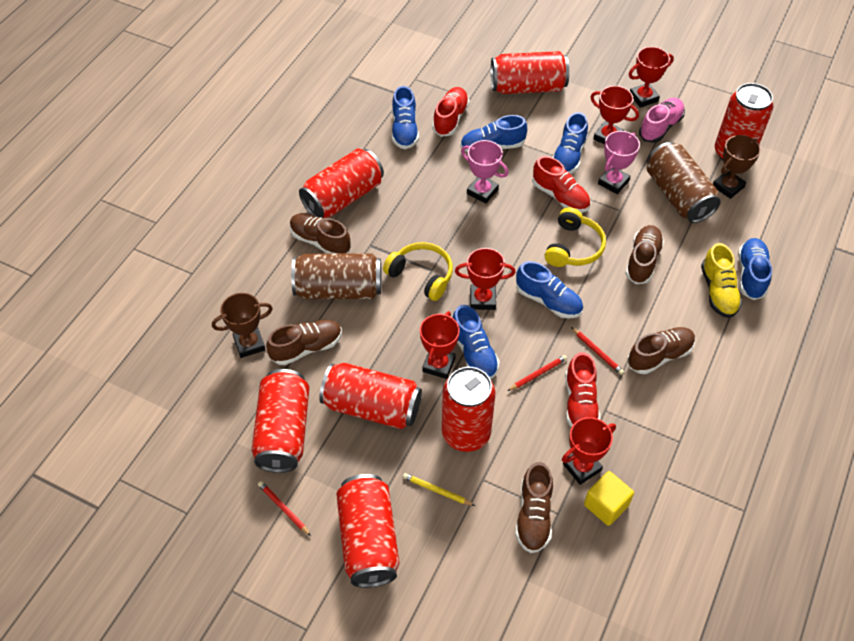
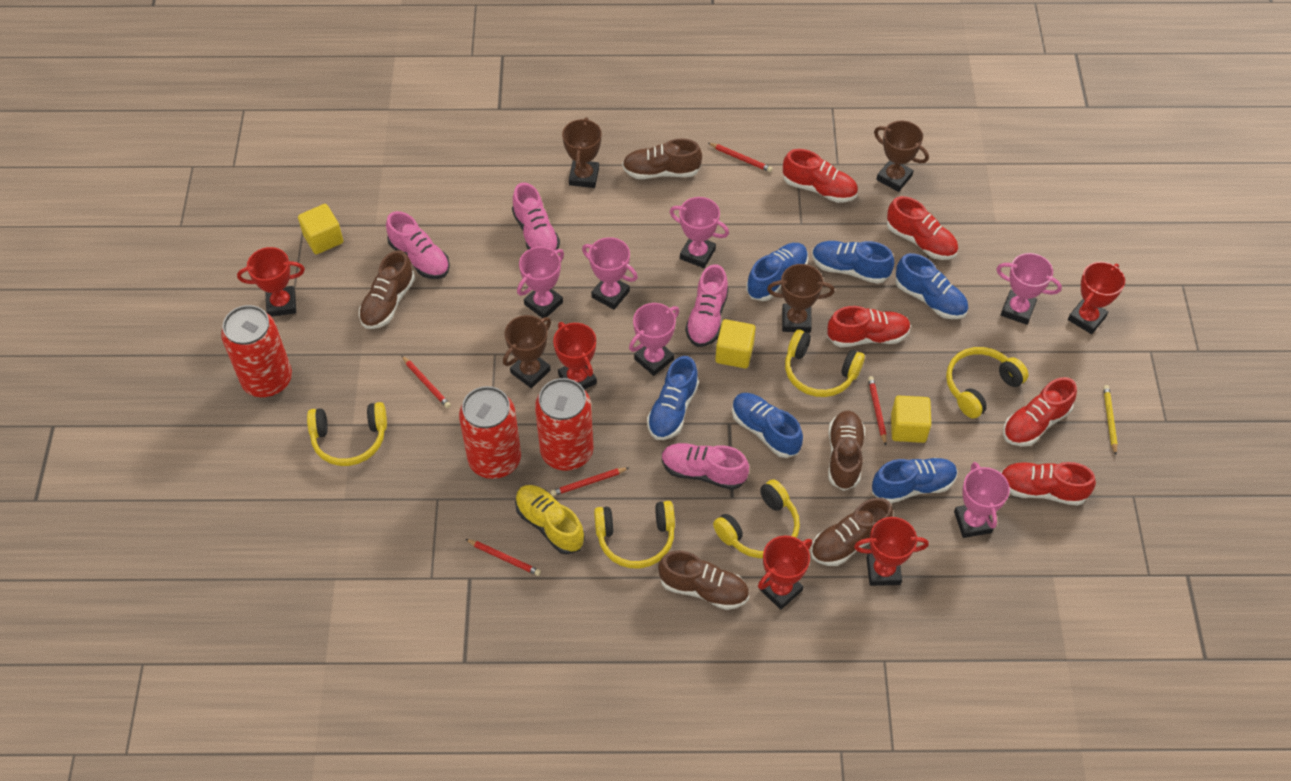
brown can: [291,253,382,299] [647,142,720,223] = 2 -> none = 0
brown trophy: [212,293,273,358] [713,135,761,199] = 2 -> [503,315,551,388] [562,117,601,188] [767,264,835,333] [874,120,929,192] = 4
pink shoe: [639,98,685,143] = 1 -> [386,211,450,279] [512,182,560,251] [662,443,749,490] [685,264,728,347] = 4
pink trophy: [461,140,509,204] [598,131,640,194] = 2 -> [517,247,564,318] [582,237,638,310] [629,303,679,376] [670,197,729,268] [954,462,1010,538] [996,253,1062,325] = 6
red can: [251,369,309,473] [299,149,384,218] [319,363,422,429] [336,474,399,588] [442,367,495,452] [491,51,569,94] [715,83,773,160] = 7 -> [221,305,292,397] [459,386,521,479] [535,378,593,471] = 3
red pencil: [258,481,311,536] [507,355,567,391] [571,327,624,375] = 3 -> [402,356,451,408] [465,539,541,576] [551,467,629,496] [708,143,773,172] [868,376,887,445] = 5
red shoe: [432,87,469,137] [532,156,590,213] [565,352,600,428] = 3 -> [783,149,858,203] [827,306,911,347] [887,196,958,260] [1001,462,1096,506] [1003,377,1077,447] = 5
yellow cube: [584,471,634,526] = 1 -> [298,204,343,254] [715,319,756,368] [891,396,931,443] = 3
yellow headphones: [383,242,453,301] [545,207,606,267] = 2 -> [307,402,387,466] [594,501,675,569] [713,479,800,558] [785,330,865,397] [946,347,1029,419] = 5

